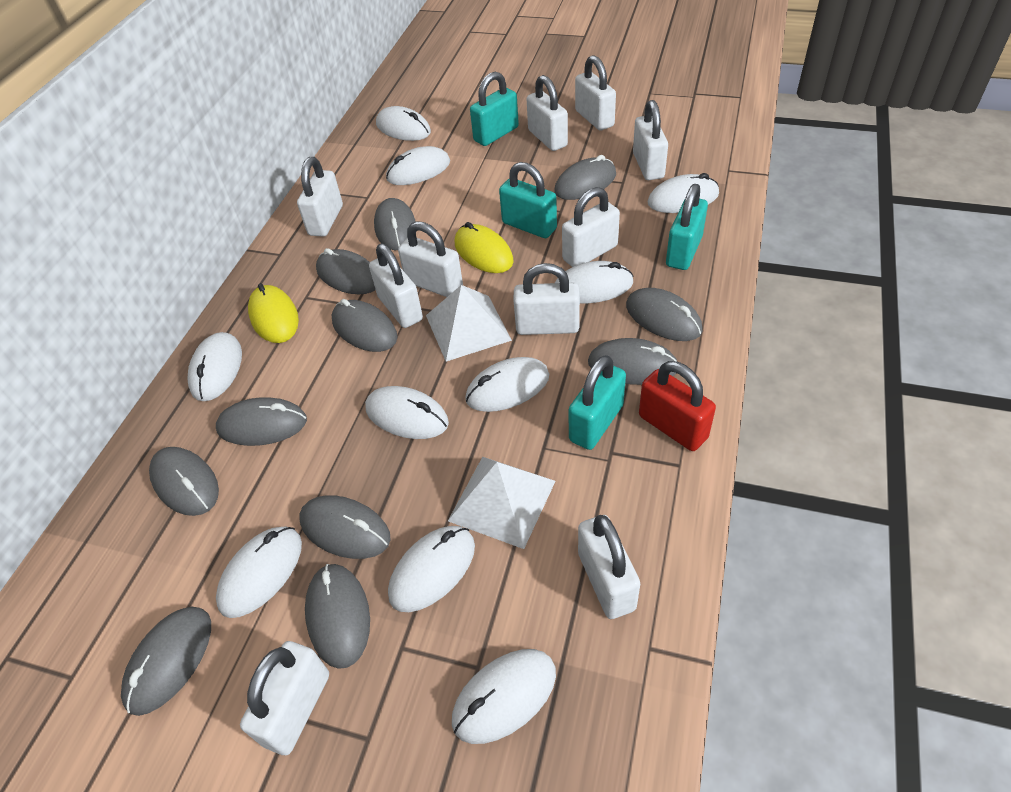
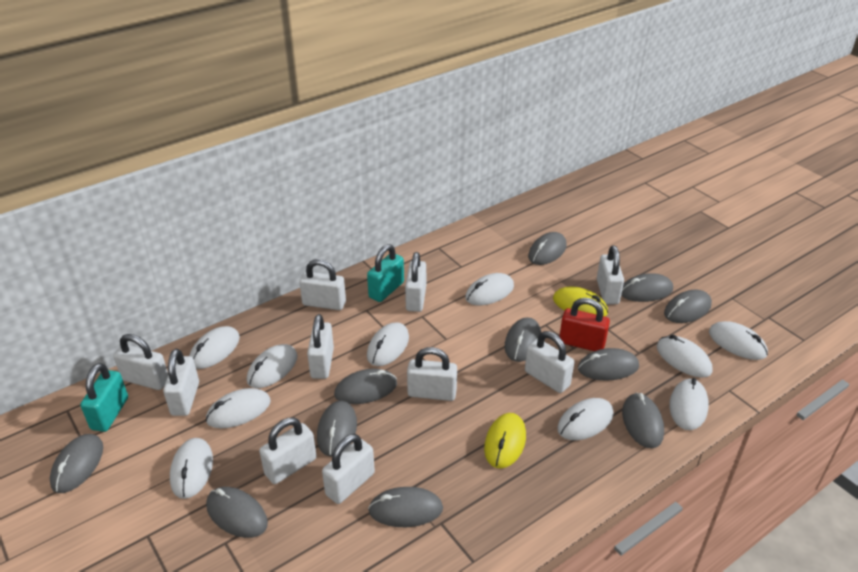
turquoise padlock: [470,72,519,146] [499,162,557,238] [569,355,626,450] [666,184,708,270] = 4 -> [80,363,128,432] [367,244,404,302] = 2
white pyramid: [426,285,512,362] [448,457,555,549] = 2 -> none = 0

